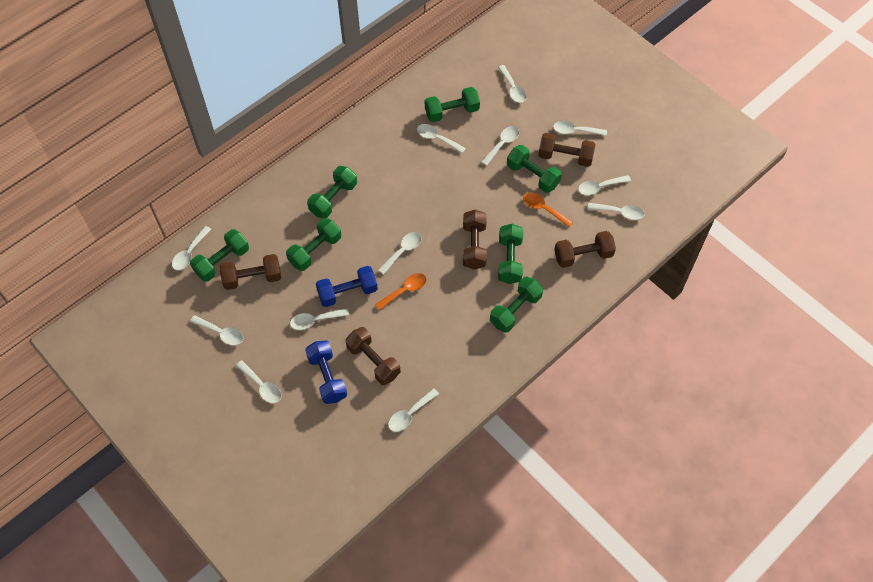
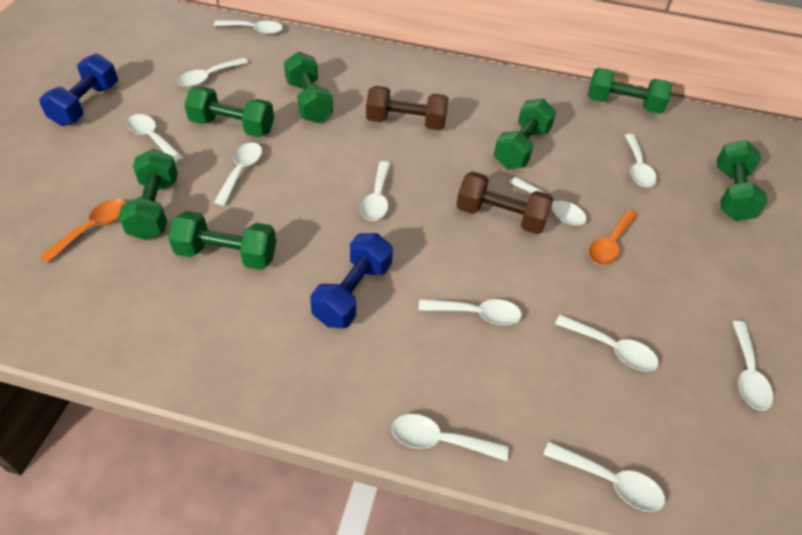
brown dumbbell: [220,254,281,290] [345,327,401,385] [463,210,487,270] [538,133,596,167] [554,231,616,268] = 5 -> [366,86,449,130] [456,172,554,234] = 2

